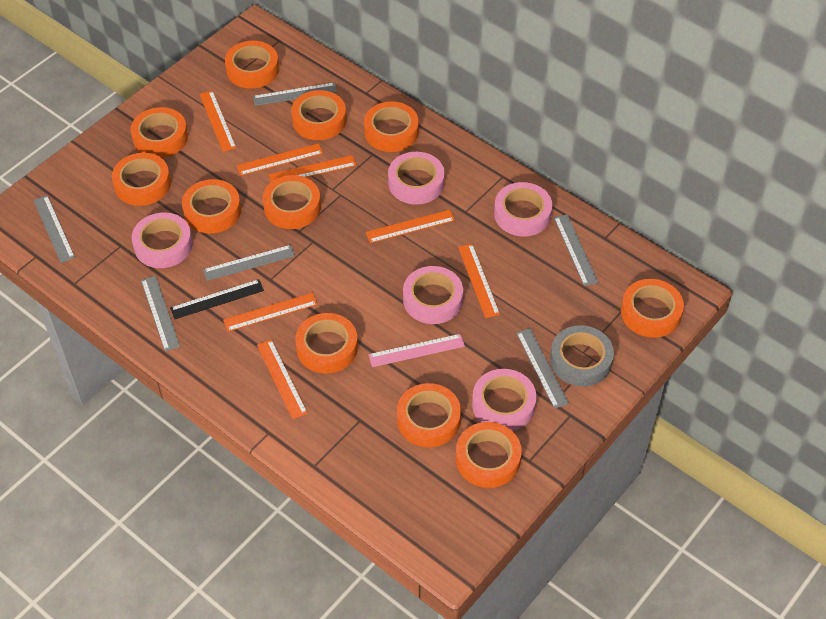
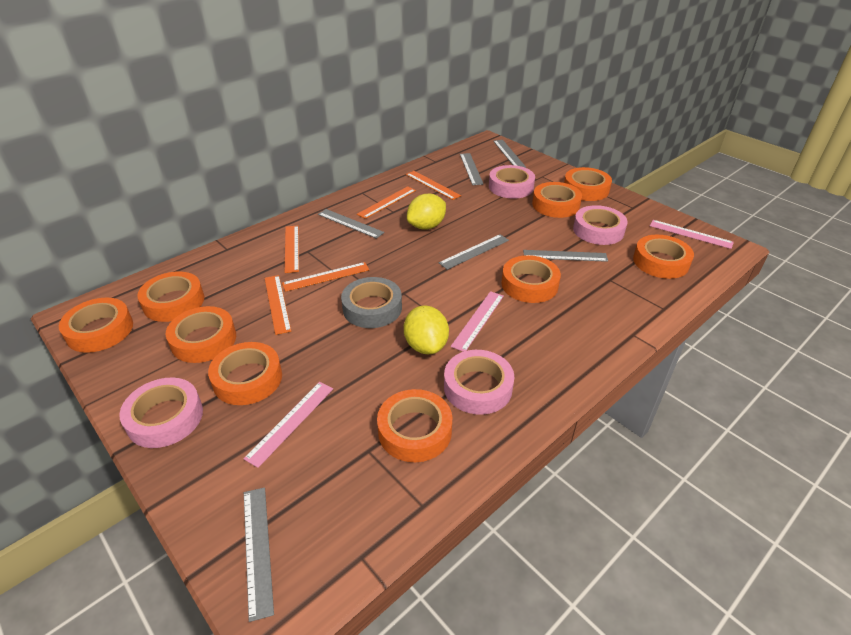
black ruler: [170,279,264,319] = 1 -> none = 0
orange ruler: [200,91,236,152] [223,293,318,332] [236,143,323,176] [257,339,308,419] [269,155,356,182] [366,210,455,243] [458,244,500,318] = 7 -> [265,275,291,335] [282,262,369,292] [285,225,299,273] [357,186,416,219] [406,171,461,200] = 5
orange tape: [112,153,171,206] [131,107,188,158] [182,179,241,233] [225,41,279,89] [263,175,321,229] [291,90,346,140] [295,313,358,373] [364,101,419,152] [397,383,461,447] [456,422,522,488] [621,279,684,338] = 11 -> [59,298,133,353] [137,271,204,322] [166,306,236,363] [208,342,282,405] [377,389,452,462] [502,255,561,303] [532,182,582,218] [564,167,612,201] [633,235,694,279] = 9
pink ruler: [368,334,465,367] = 1 -> [243,382,333,468] [451,291,504,352] [650,220,734,249] = 3
pink tape: [132,213,193,268] [388,152,445,205] [403,266,463,324] [472,369,536,431] [494,182,552,236] = 5 -> [119,378,203,448] [444,350,514,415] [489,165,535,199] [573,205,628,245] = 4
yellow lemon: none = 0 -> [404,305,449,354] [407,194,446,229] = 2

